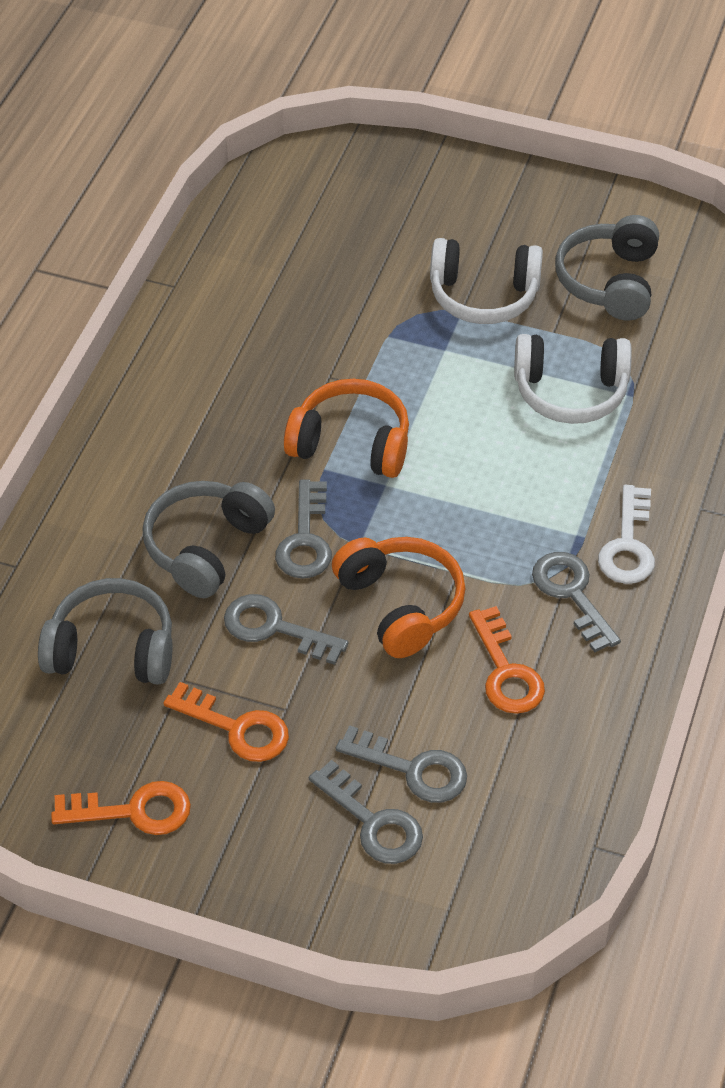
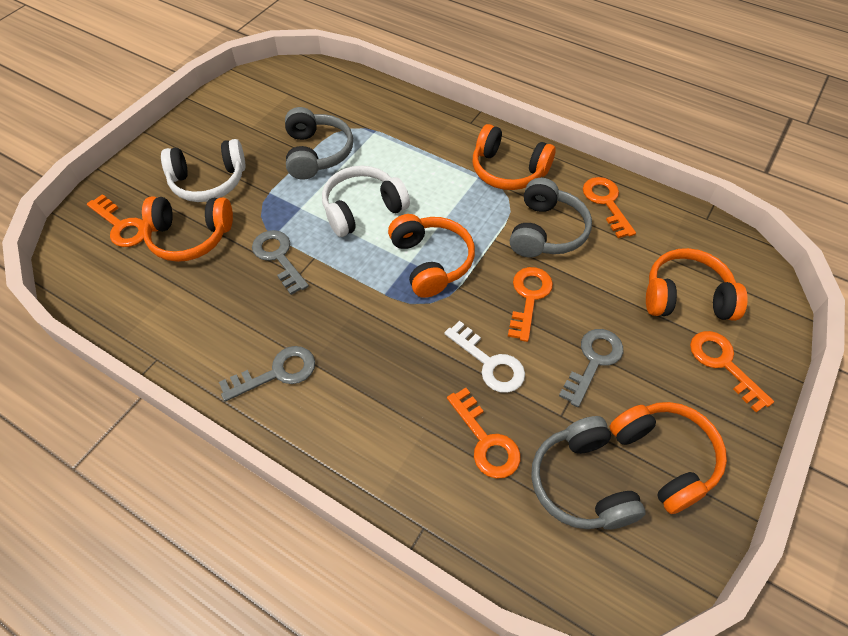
grey key: [224,594,348,665] [275,480,332,579] [309,760,423,864] [336,725,467,803] [532,552,621,652] = 5 -> [219,346,315,402] [252,230,309,295] [559,329,623,407] = 3
orange headphones: [284,379,409,478] [332,537,466,658] = 2 -> [142,196,233,262] [388,214,475,298] [473,124,556,190] [609,402,727,514] [646,248,748,321] = 5
orange key: [51,781,191,835] [163,682,289,762] [469,606,545,714] = 3 -> [87,194,144,247] [447,388,521,479] [508,267,553,342] [583,177,636,238] [690,331,774,413] = 5

